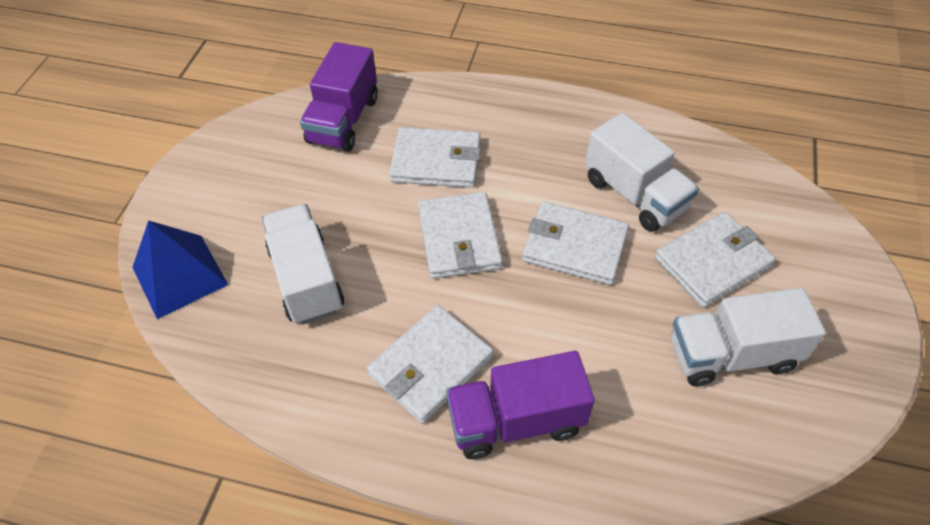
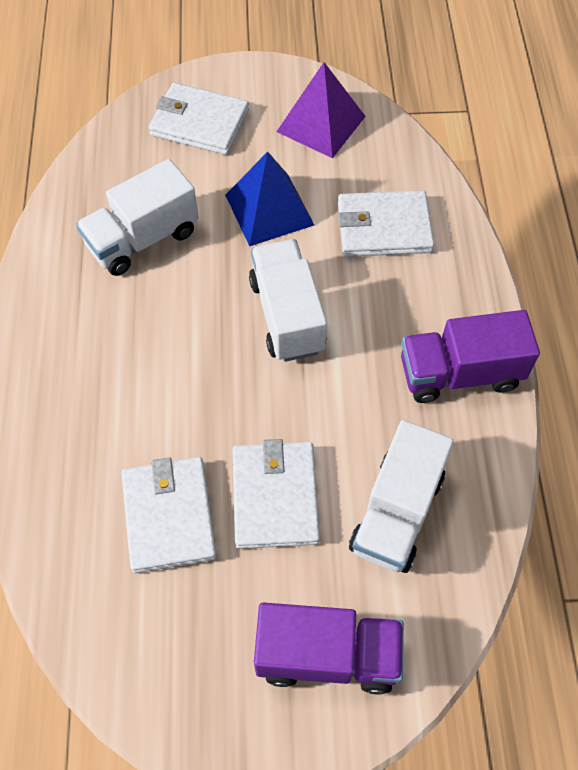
purple pyramid: none = 0 -> [276,62,366,158] = 1
white wallet: [367,305,493,424] [389,127,481,188] [418,192,503,279] [522,202,629,285] [655,212,776,308] = 5 -> [122,457,217,573] [149,83,249,155] [232,439,320,549] [338,190,434,257] = 4

